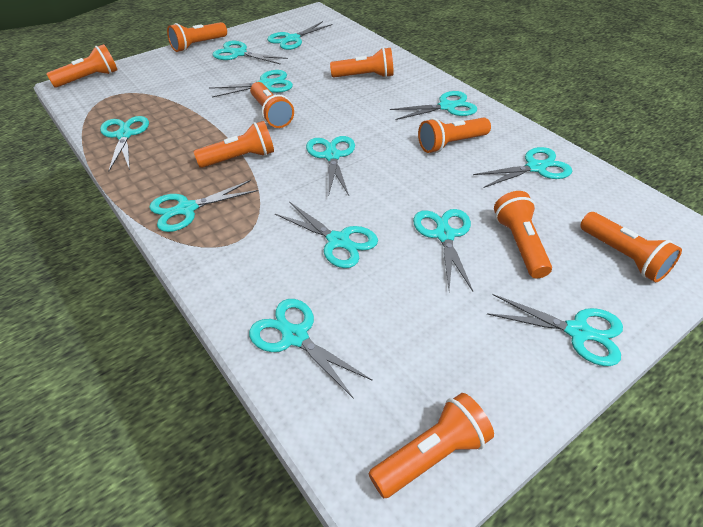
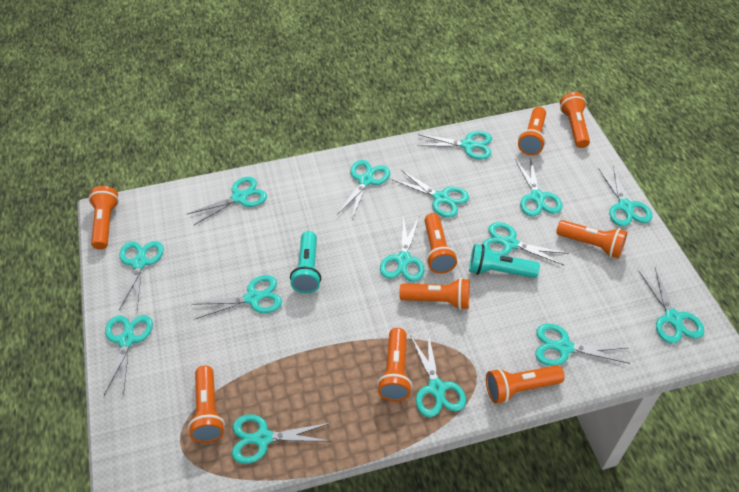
turquoise flashlight: none = 0 -> [290,231,321,293] [469,244,540,278] = 2
turquoise scissors: [100,116,149,171] [149,180,258,232] [209,70,293,98] [213,41,288,65] [249,299,373,399] [267,21,332,50] [275,201,378,268] [306,136,355,197] [390,91,477,120] [413,209,474,292] [473,147,572,188] [487,294,623,366] = 12 -> [104,315,153,396] [119,241,164,310] [188,177,267,225] [192,275,282,319] [232,414,330,464] [337,160,390,219] [380,215,425,282] [392,170,469,218] [410,333,466,417] [417,131,492,160] [482,222,569,266] [515,157,562,216] [535,324,630,366] [598,165,652,226] [639,268,704,344] = 15

